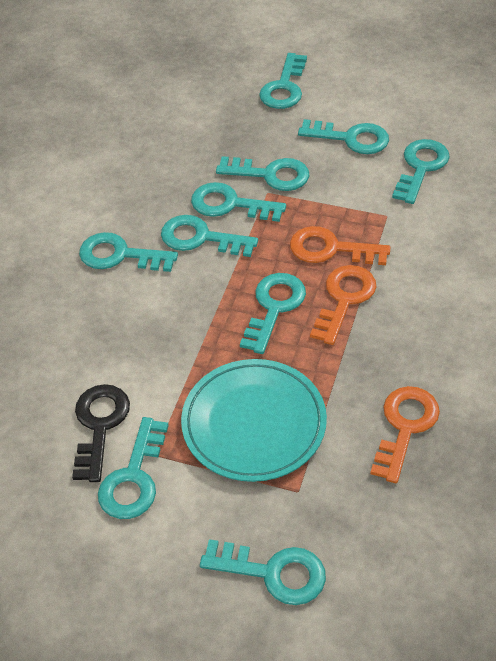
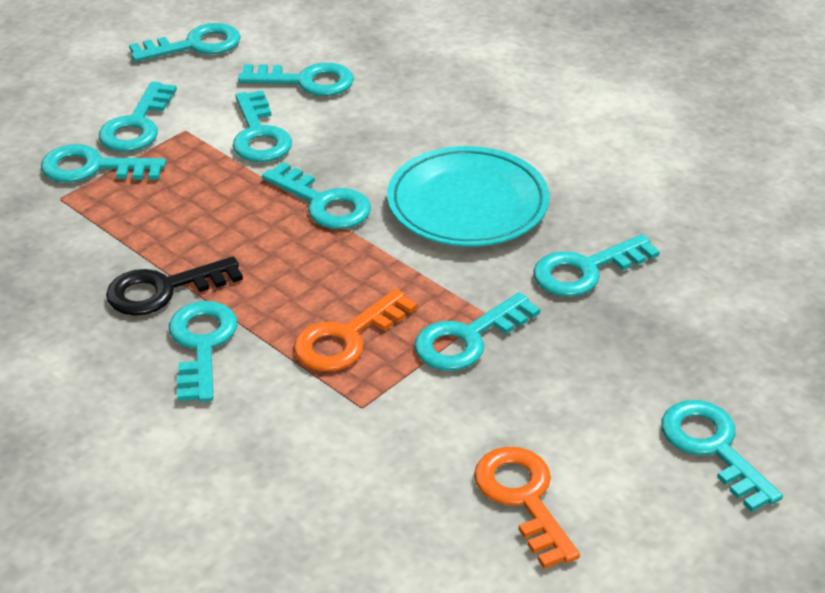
orange key: [290,226,390,265] [310,265,376,345] [370,386,440,483] = 3 -> [294,289,417,372] [474,447,580,569] = 2

